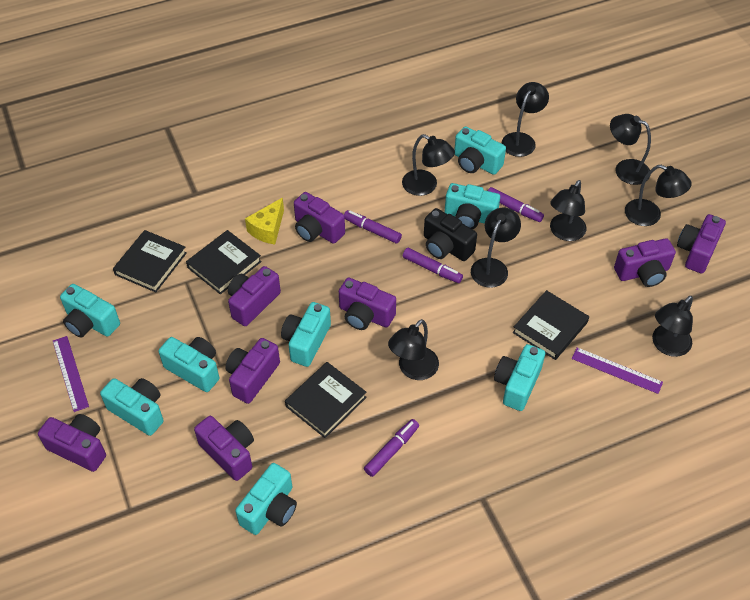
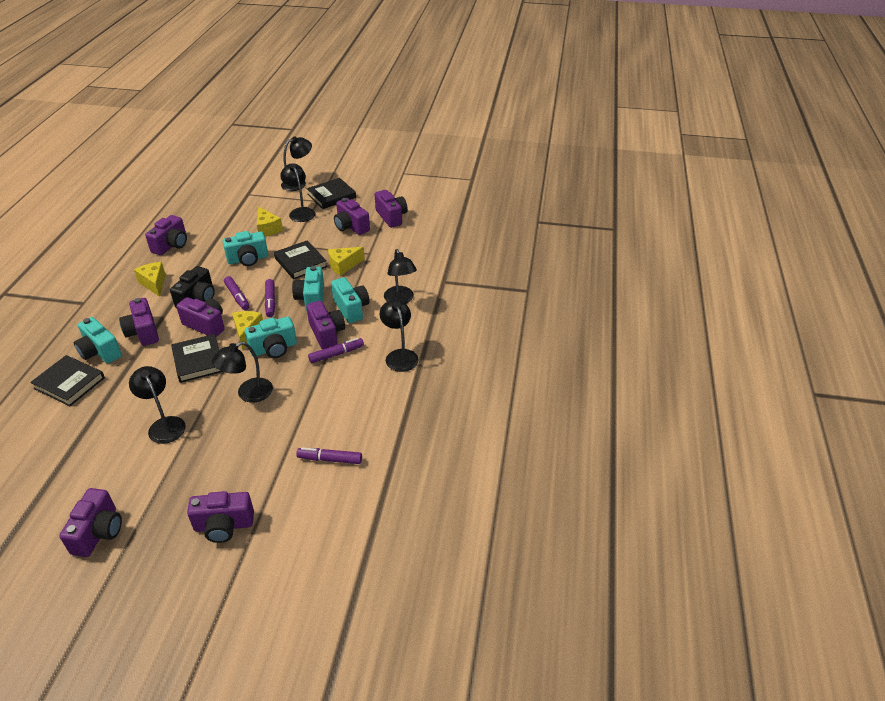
black lamp: [388,319,439,380] [402,134,455,196] [471,207,521,288] [502,82,549,157] [550,180,586,241] [610,114,651,185] [625,165,692,226] [652,296,693,357] = 8 -> [129,366,186,444] [212,341,273,403] [280,163,316,222] [281,136,312,191] [379,299,419,372] [384,249,417,304] = 6
purple ruler: [53,336,89,412] [572,347,663,394] = 2 -> none = 0
turquoise camera: [60,284,120,337] [100,378,164,436] [159,337,219,392] [235,463,297,535] [281,302,331,367] [445,183,500,229] [454,126,506,175] [494,344,545,411] = 8 -> [74,317,122,364] [222,231,268,266] [245,317,297,358] [292,266,324,311] [331,277,369,323] = 5
yellow cheese: [245,198,284,244] = 1 -> [134,262,166,297] [232,311,263,350] [257,207,283,237] [328,247,365,276] = 4

